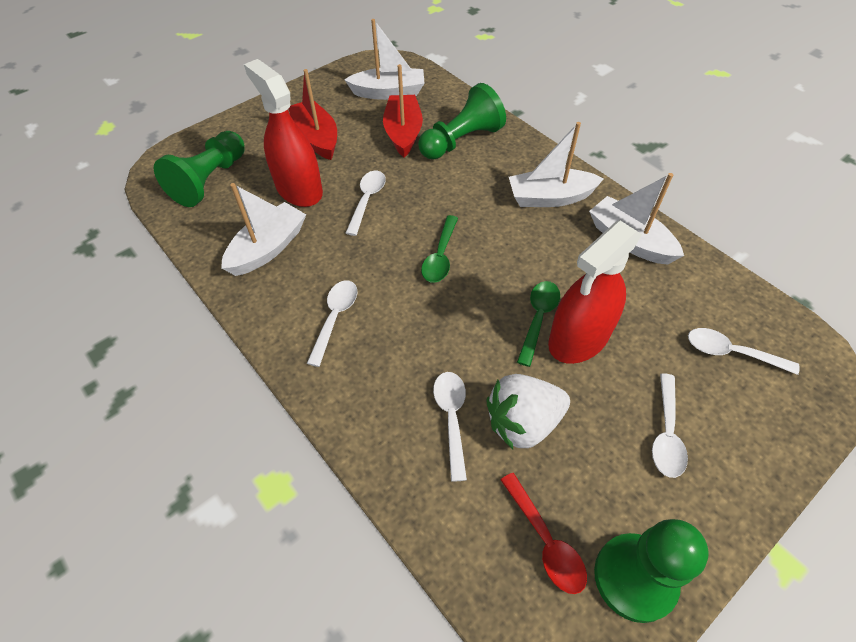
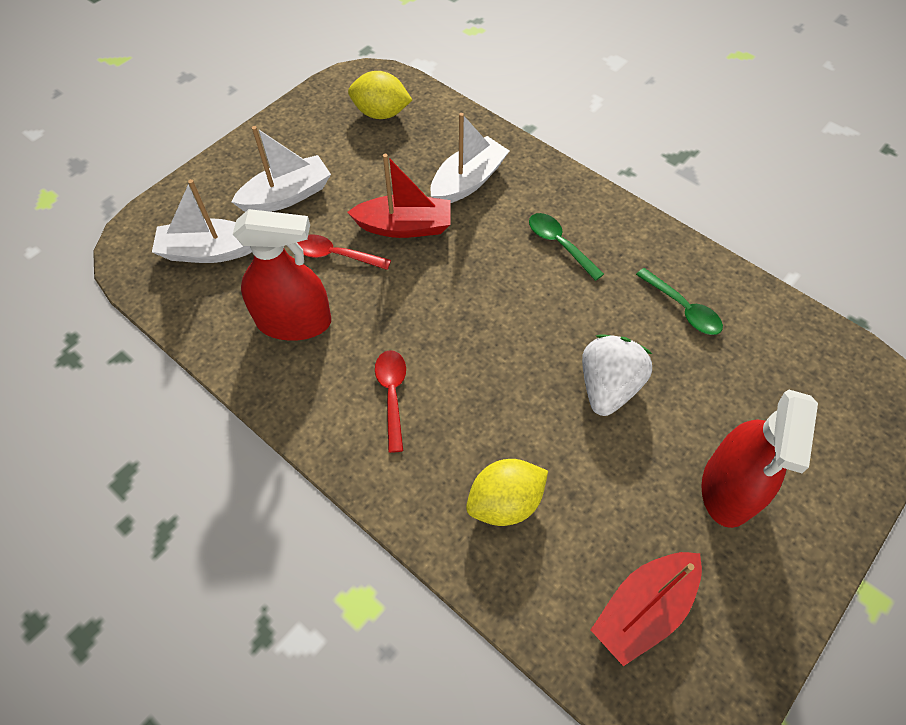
green pawn: [154,131,245,207] [418,83,506,159] [594,519,709,623] = 3 -> none = 0
red spoon: [501,473,587,594] = 1 -> [297,234,391,270] [375,350,406,453] = 2
white boat: [221,183,306,276] [344,19,425,100] [509,122,604,207] [589,173,684,264] = 4 -> [152,179,252,263] [231,126,331,212] [430,113,509,203] = 3
white spoon: [307,280,357,367] [346,171,386,236] [433,372,467,482] [652,373,688,478] [688,328,800,375] = 5 -> none = 0
yellow lemon: none = 0 -> [348,71,412,119] [466,459,548,526] = 2

